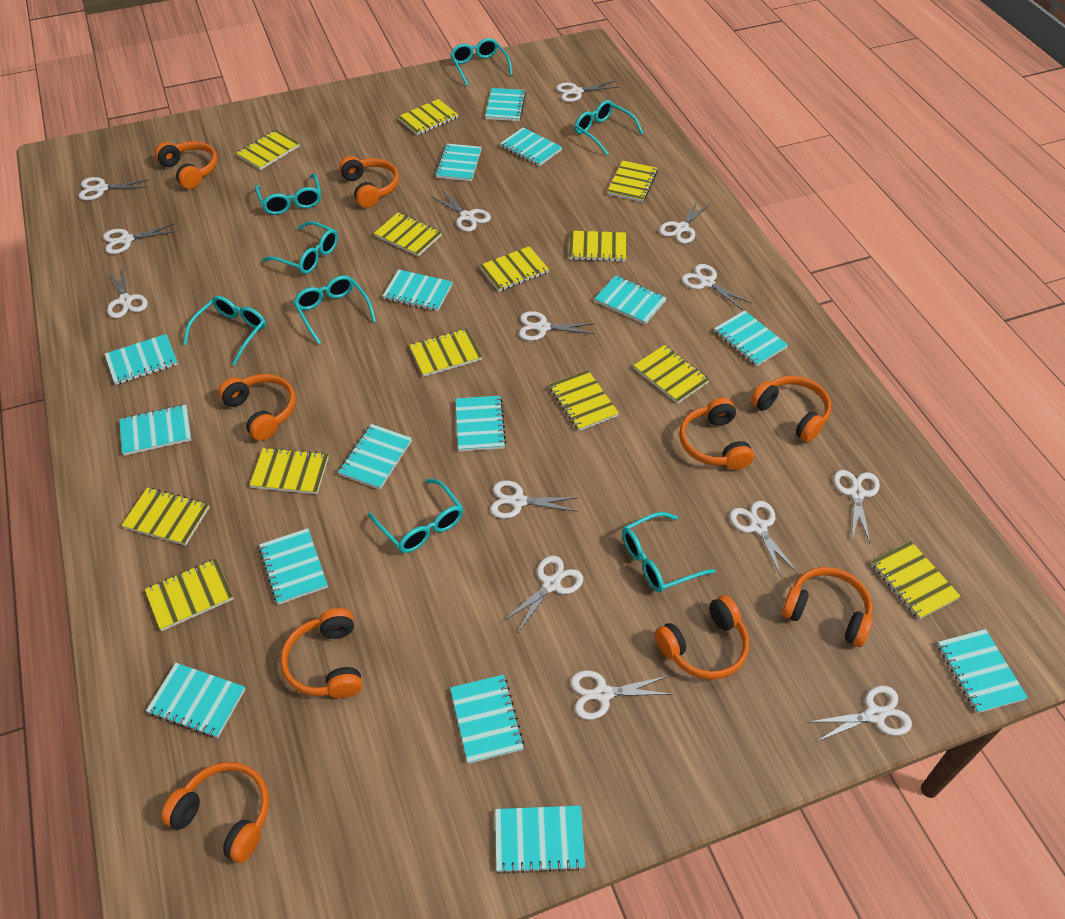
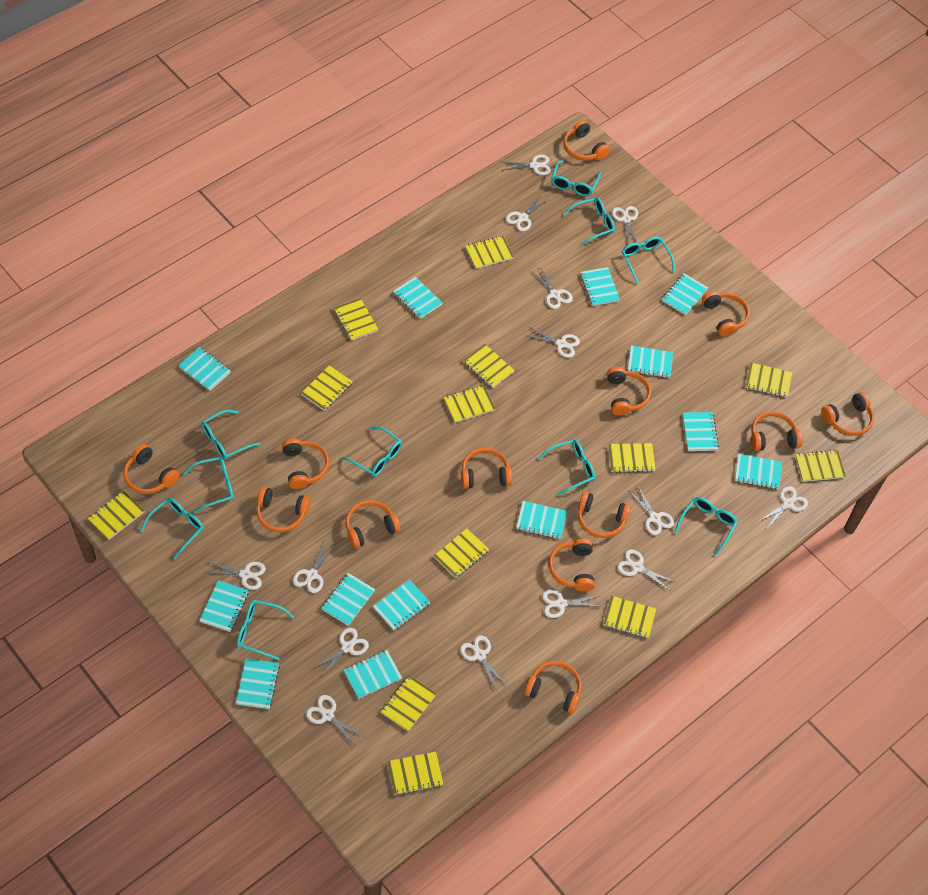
orange headphones: [155,141,218,189] [161,762,269,863] [218,374,296,441] [281,608,362,698] [339,156,399,208] [655,595,749,680] [679,398,754,470] [751,376,831,442] [781,567,873,647] = 9 -> [124,444,179,494] [256,487,310,532] [282,438,329,489] [346,500,401,548] [461,448,512,489] [524,661,582,714] [549,538,595,591] [563,120,610,161] [578,491,631,538] [607,367,651,415] [702,291,750,337] [751,411,802,451] [821,392,874,436] = 13
turquoise glasses: [183,296,266,366] [255,174,321,215] [263,221,338,274] [293,275,376,345] [368,479,463,553] [450,38,513,86] [575,100,643,155] [622,512,716,593] = 8 -> [141,498,204,559] [183,457,234,513] [202,410,261,460] [237,600,294,660] [342,426,402,477] [538,439,595,496] [551,160,601,196] [563,198,615,245] [622,237,675,284] [675,497,738,556] = 10
turquoise notebook: [105,334,178,385] [119,404,191,456] [146,663,245,738] [259,528,328,605] [338,424,412,489] [383,269,452,311] [435,143,482,181] [450,675,524,764] [455,396,506,452] [485,88,526,121] [495,806,585,874] [500,127,562,166] [594,275,666,325] [714,310,788,366] [937,629,1028,713] = 15 -> [178,347,231,391] [199,580,249,632] [236,658,280,709] [321,573,375,626] [344,650,402,699] [373,579,430,630] [394,277,442,319] [516,501,567,539] [580,267,620,306] [628,346,673,378] [662,273,708,315] [682,412,719,451] [735,454,782,489] = 13

